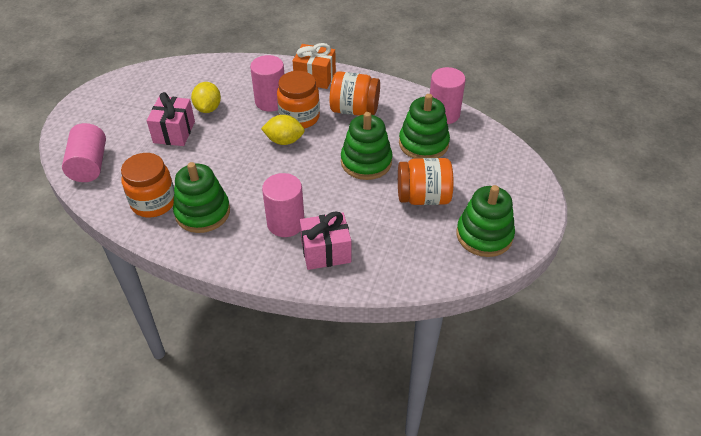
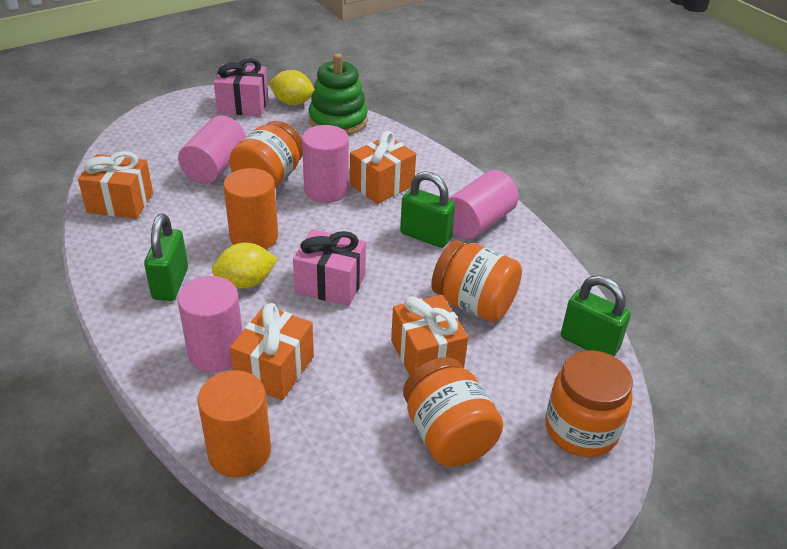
green padlock: none = 0 -> [144,214,188,301] [400,171,455,248] [561,275,631,357] = 3
green stacking toy: [173,162,230,233] [341,112,393,180] [399,94,450,159] [456,185,515,257] = 4 -> [309,53,368,135] = 1
orange cylinder: none = 0 -> [197,370,271,477] [224,168,278,249] = 2
orange gift: [293,43,336,89] = 1 -> [78,151,153,219] [230,303,314,400] [350,131,416,204] [391,295,468,376] = 4

